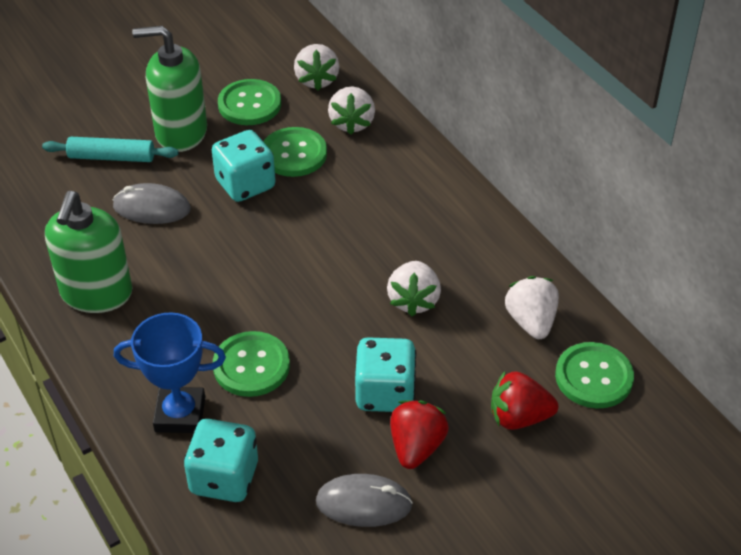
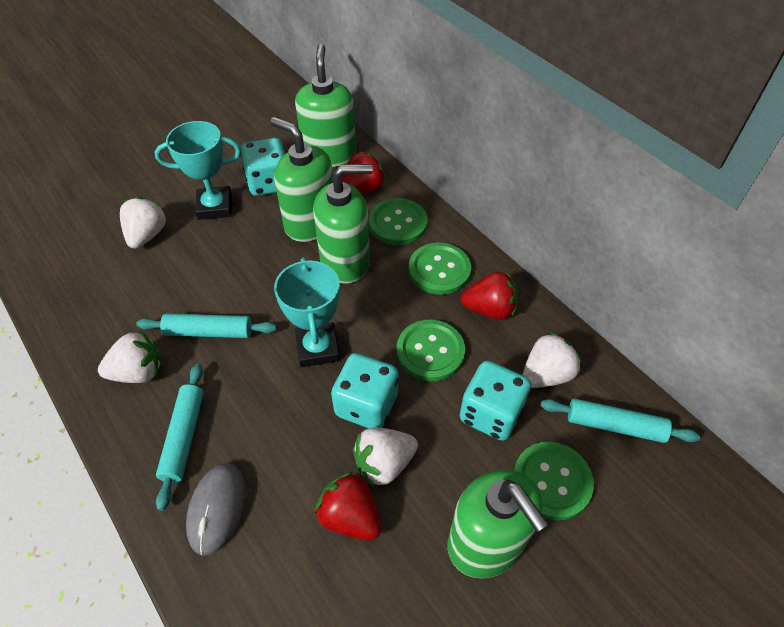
blue trophy: [114,312,226,433] = 1 -> none = 0
green soap dispenser: [45,191,132,313] [132,26,207,152] = 2 -> [270,117,333,242] [295,44,356,167] [313,164,373,284] [448,469,548,578] = 4
grey mouse: [113,183,191,224] [316,474,413,527] = 2 -> [186,463,246,556] = 1
red strawberry: [390,400,449,469] [491,371,558,430] = 2 -> [315,472,381,541] [342,151,386,194] [461,271,518,320] = 3
turquoise rolling pin: [42,137,179,162] = 1 -> [136,313,277,338] [156,364,204,511] [540,398,700,443] = 3
turquoise trophy: none = 0 -> [155,121,241,220] [274,257,340,367] = 2

